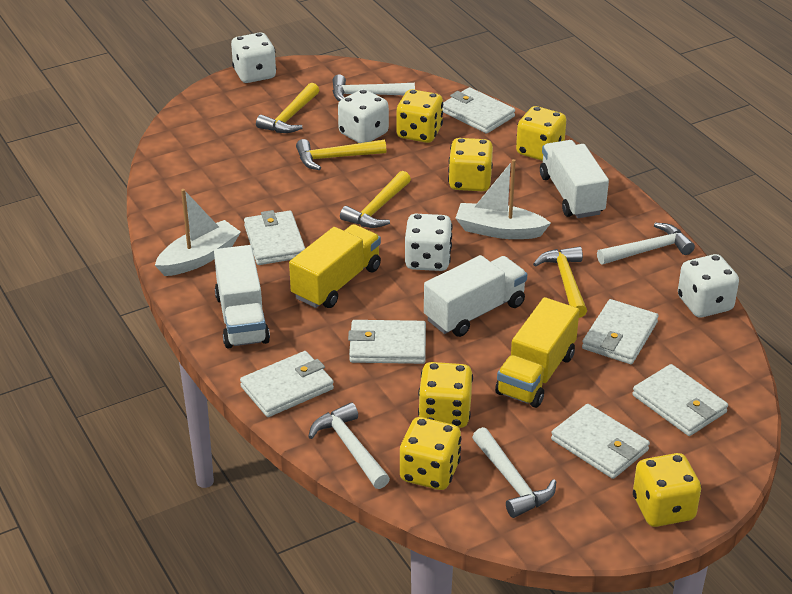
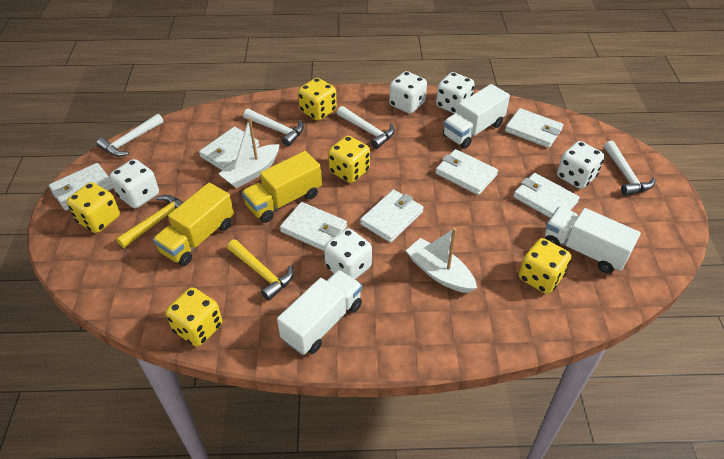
white dice: [231,33,277,83] [338,89,389,143] [405,214,453,271] [678,254,739,317] = 4 -> [110,159,159,208] [324,228,372,279] [389,71,427,114] [436,72,475,114] [557,141,604,189] = 5
yellow dice: [397,89,443,143] [400,417,462,490] [418,362,473,428] [448,138,493,191] [516,106,566,161] [633,453,701,527] = 6 -> [67,182,120,233] [166,287,222,347] [298,78,337,121] [328,136,370,183] [519,238,571,294] = 5
yellow hammer: [256,83,319,133] [296,139,386,170] [340,171,411,228] [533,247,587,318] = 4 -> [116,195,184,248] [227,239,293,301] = 2

